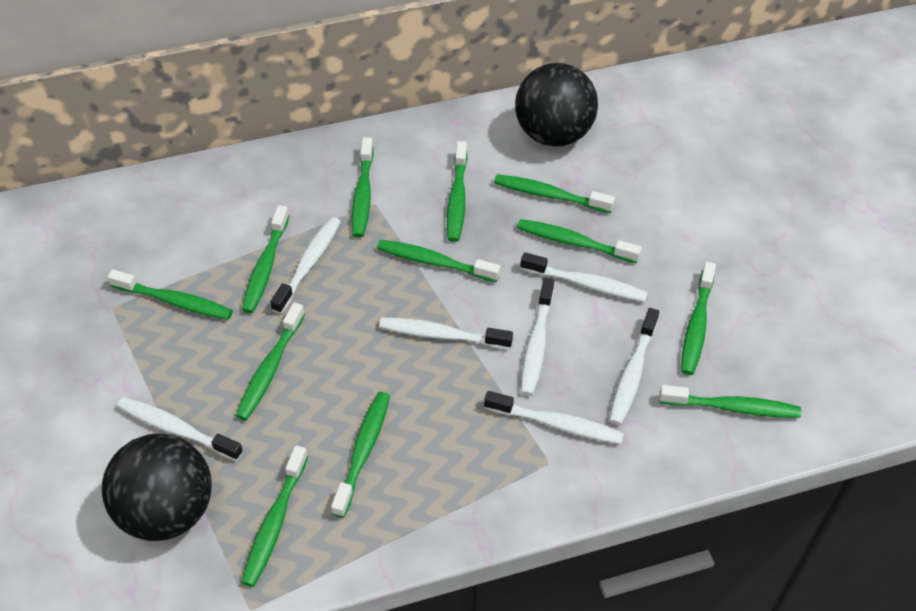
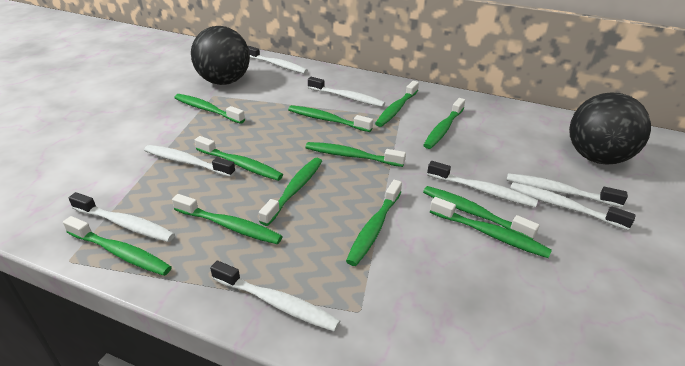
white toothbrush: [117,397,243,461] [270,217,341,314] [379,317,513,349] [484,391,624,444] [520,252,648,302] [521,278,554,396] [609,308,659,425] = 7 -> [69,192,175,242] [144,145,235,177] [210,261,340,332] [248,46,308,74] [308,77,385,107] [427,161,538,208] [506,173,628,207] [510,182,635,230] = 8

